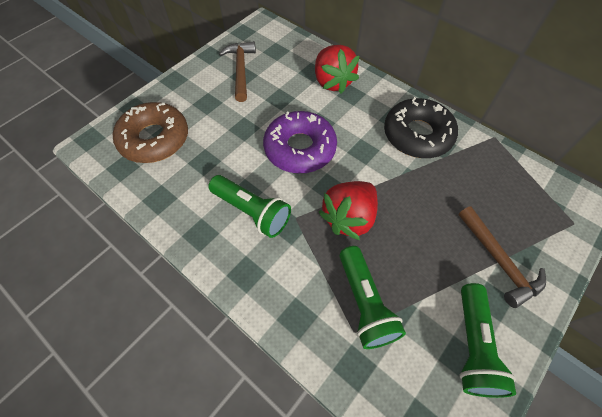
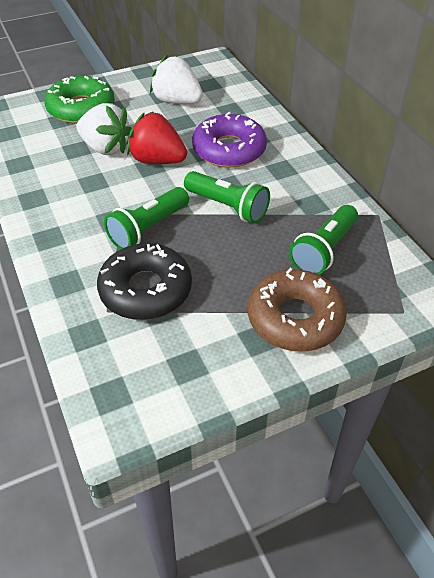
brown hammer: [219,41,256,102] [458,206,546,308] = 2 -> none = 0
green donut: none = 0 -> [44,76,115,124] = 1
red strawberry: [315,45,359,94] [319,181,378,240] = 2 -> [127,111,187,164] = 1
white strawberry: none = 0 -> [77,103,132,155] [150,55,203,104] = 2

